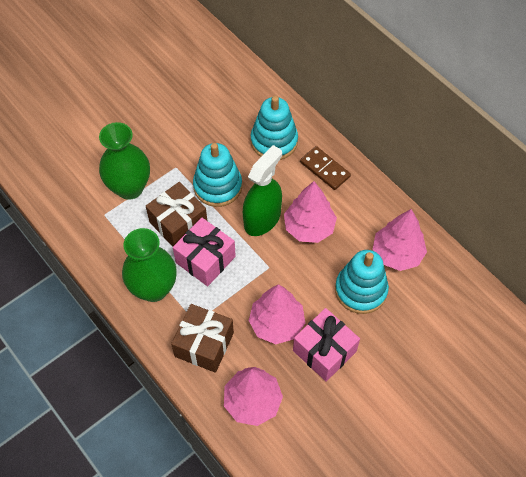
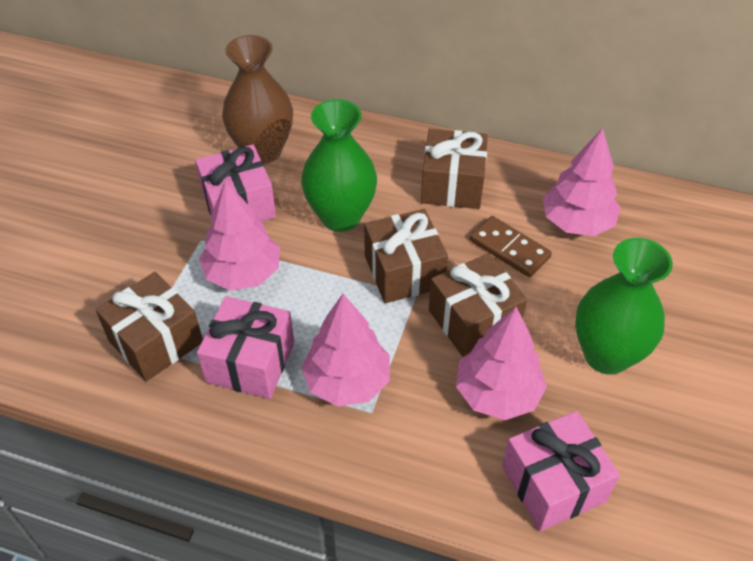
brown gift: [146,182,207,247] [171,304,234,373] = 2 -> [96,272,203,382] [364,209,448,303] [421,129,488,209] [429,253,527,357] = 4
brown vase: none = 0 -> [222,35,293,164] = 1
green spray bottle: [243,145,282,236] = 1 -> none = 0
pink gift: [173,218,236,286] [293,308,360,382] = 2 -> [195,144,276,222] [197,296,294,399] [502,411,620,531] = 3
turquoise stacking toy: [193,143,242,207] [251,96,298,160] [335,250,389,314] = 3 -> none = 0

